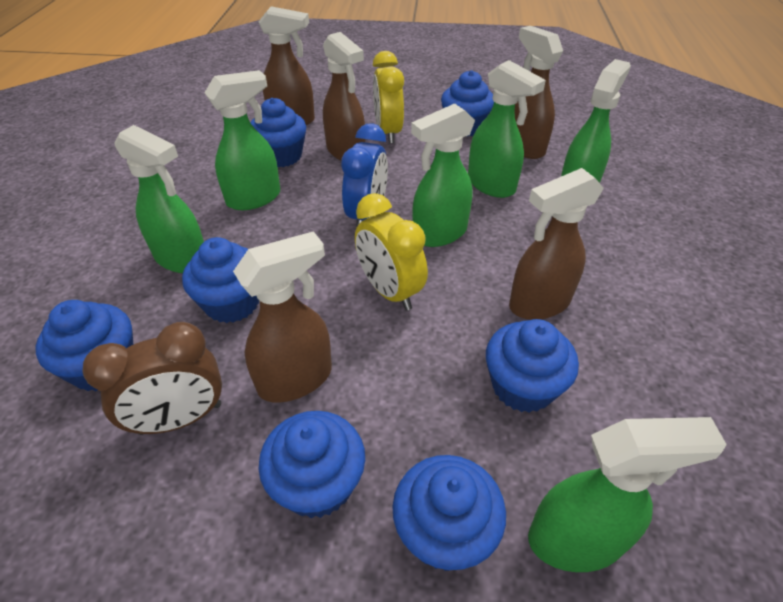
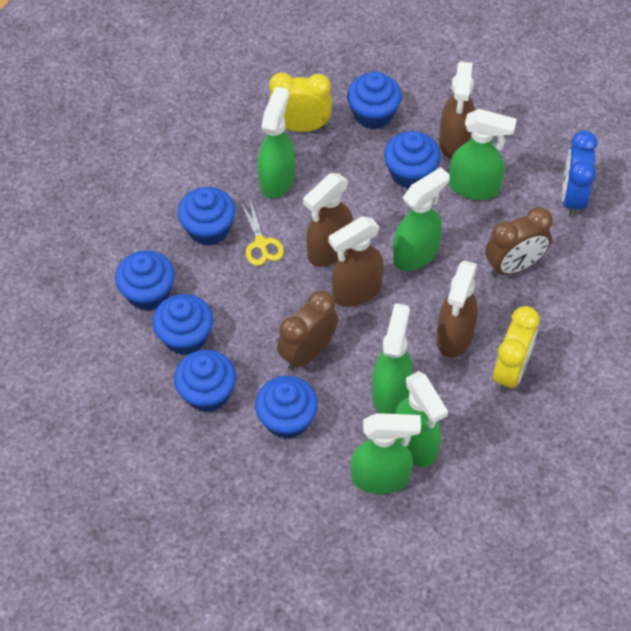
brown clock: [82,322,222,435] = 1 -> [277,290,338,371] [485,207,553,276] = 2
brown spray bottle: [233,231,332,403] [259,6,315,125] [323,32,365,160] [509,168,604,320] [514,26,563,159] = 5 -> [303,173,353,267] [329,217,384,307] [436,261,478,358] [439,61,475,159] = 4
yellow scissors: none = 0 -> [241,199,284,266] = 1

